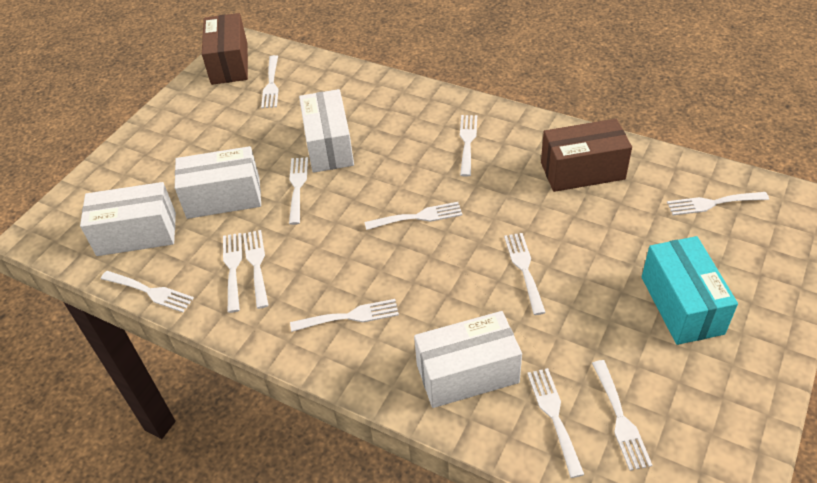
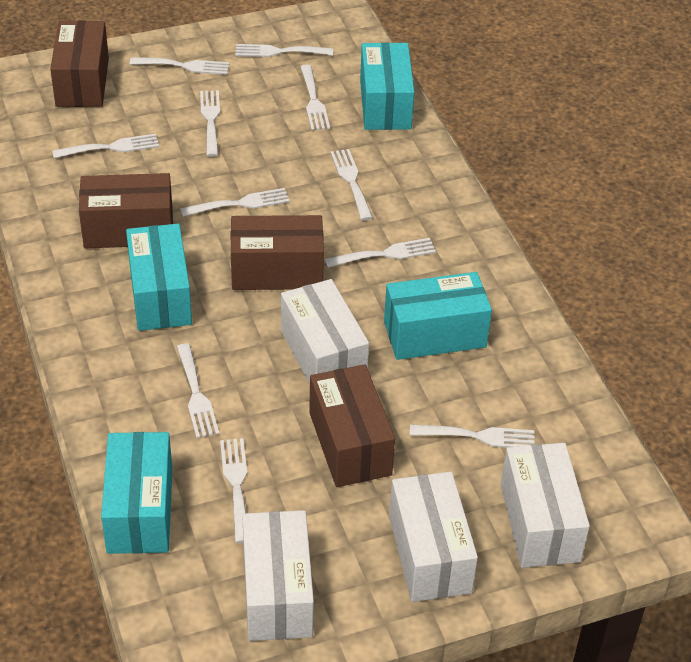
brown box: [202,13,248,85] [541,119,632,192] = 2 -> [50,20,109,107] [79,173,173,248] [230,215,324,290] [309,364,395,487] = 4
turquoise box: [642,236,738,345] = 1 -> [101,432,172,554] [126,224,192,331] [360,42,414,130] [384,272,492,360] = 4
white fork: [101,271,194,312] [223,233,242,313] [243,230,269,309] [261,55,279,108] [289,157,308,225] [290,299,399,332] [365,202,463,230] [460,115,477,177] [504,233,546,315] [527,368,584,478] [592,360,652,471] [667,192,769,215] = 12 -> [52,134,159,158] [129,57,229,75] [177,343,219,438] [180,188,290,217] [200,90,220,157] [220,438,247,543] [235,44,333,57] [300,64,330,131] [325,238,436,268] [330,149,373,220] [410,425,535,448] = 11

